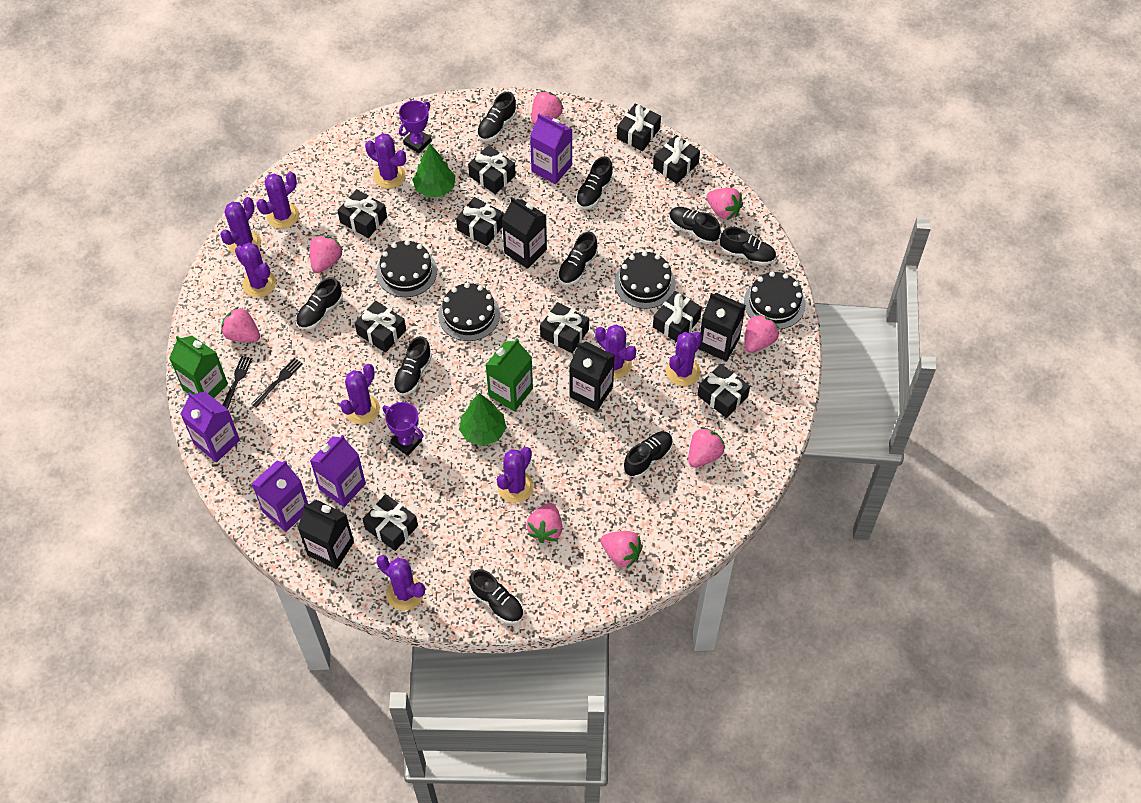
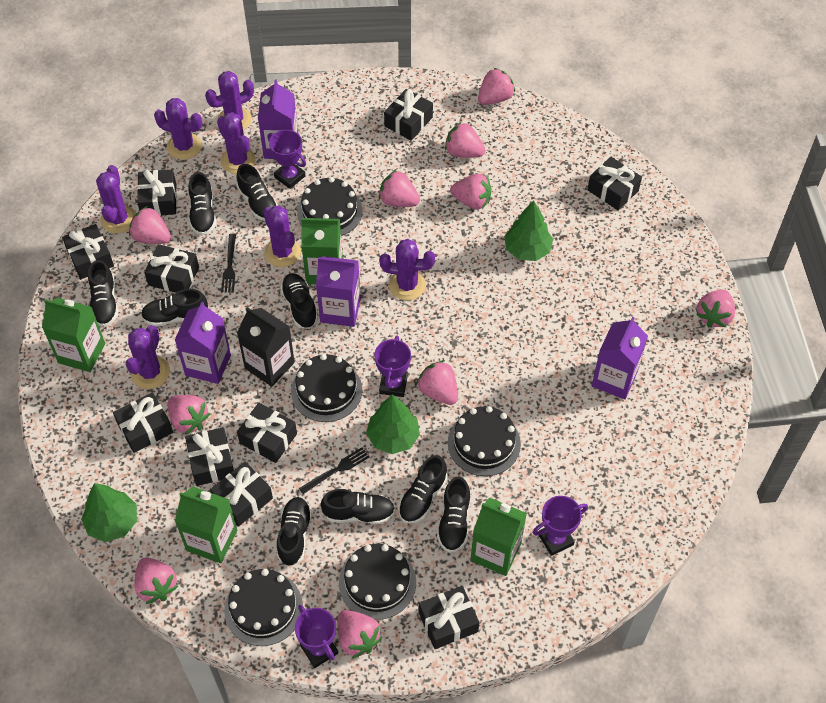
black cake: [376,240,437,297] [438,283,500,341] [614,251,676,309] [744,271,806,329] = 4 -> [224,569,303,646] [291,354,362,422] [297,177,362,236] [339,544,416,620] [448,406,521,476] = 5
black carton: [298,500,354,569] [502,197,547,269] [569,341,615,411] [698,293,746,361] = 4 -> [237,307,295,387] = 1
green carton: [169,336,228,398] [486,338,533,411] = 2 -> [42,298,105,372] [175,486,237,563] [301,218,343,285] [471,497,527,576] = 4
green tree: [412,144,456,198] [459,393,506,446] = 2 -> [81,483,137,542] [366,394,420,454] [504,201,553,261] = 3
pink strawberry: [221,307,260,342] [310,235,344,273] [526,503,562,543] [531,90,564,125] [600,531,643,569] [688,427,725,468] [706,188,743,220] [745,314,779,353] = 8 -> [129,206,171,244] [134,557,178,604] [168,395,210,435] [337,610,382,658] [379,170,420,207] [417,360,458,405] [445,122,485,158] [450,174,492,210] [478,68,515,105] [696,290,735,328] = 10
purple cactus: [220,197,261,255] [235,242,276,298] [257,172,299,229] [340,364,380,424] [365,133,406,189] [377,555,425,610] [497,447,534,503] [595,324,637,379] [666,332,702,386] = 9 -> [96,165,136,234] [126,325,170,389] [154,98,202,160] [205,71,254,130] [217,112,256,174] [263,206,301,267] [379,239,435,300] = 7
purple trophy: [382,402,424,456] [399,100,432,153] = 2 -> [267,130,306,189] [295,605,338,668] [374,335,411,397] [533,496,588,556] = 4

